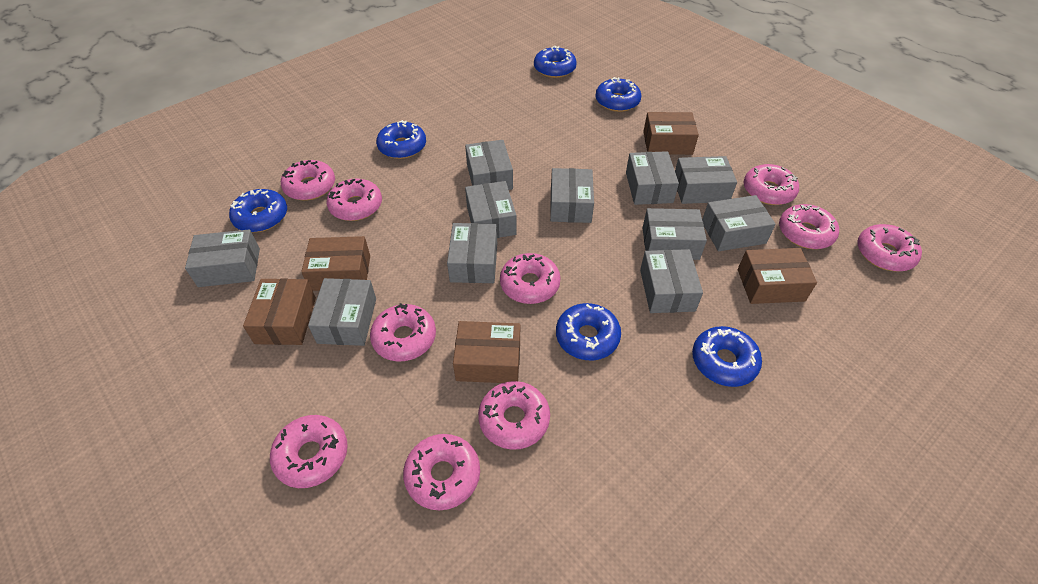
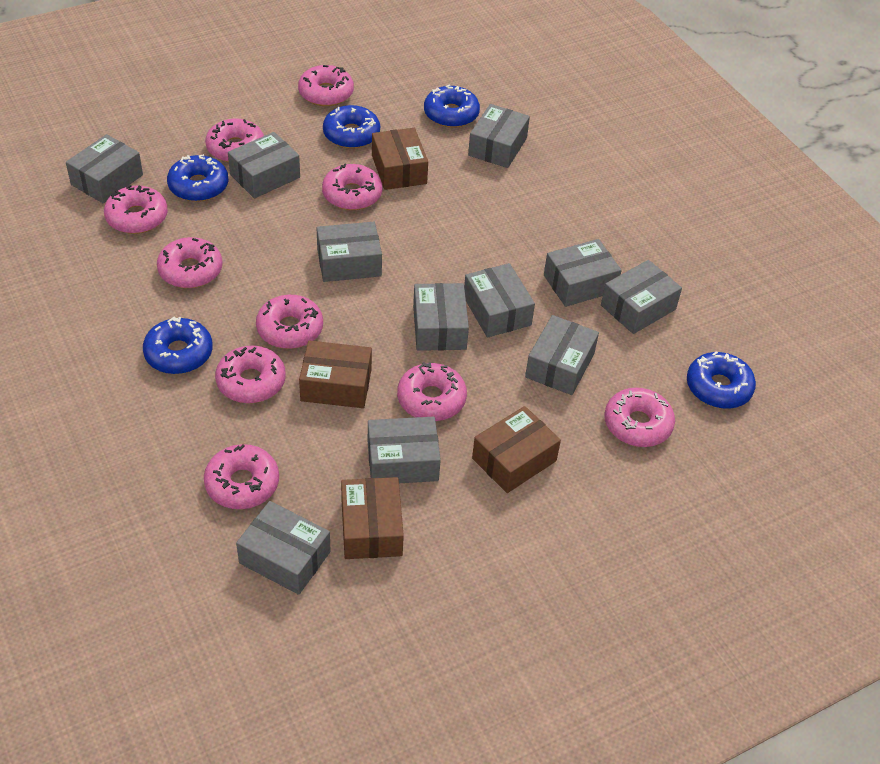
blue donut: [229,189,287,232] [376,120,426,159] [534,46,577,78] [556,303,621,360] [596,77,641,112] [692,326,762,387] = 6 -> [143,316,213,374] [167,154,229,202] [323,105,380,149] [424,84,480,128] [687,351,756,409] = 5
brown box: [243,279,316,345] [301,236,370,291] [453,321,520,383] [643,112,699,155] [738,248,817,304] = 5 -> [299,340,372,408] [341,477,404,559] [372,128,428,190] [472,406,561,493] = 4

